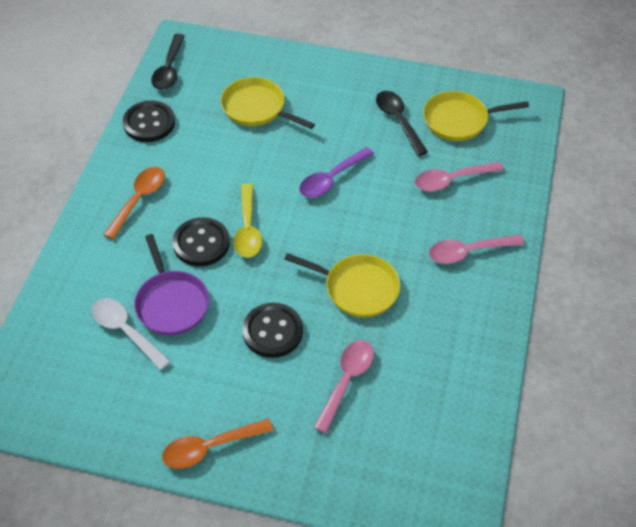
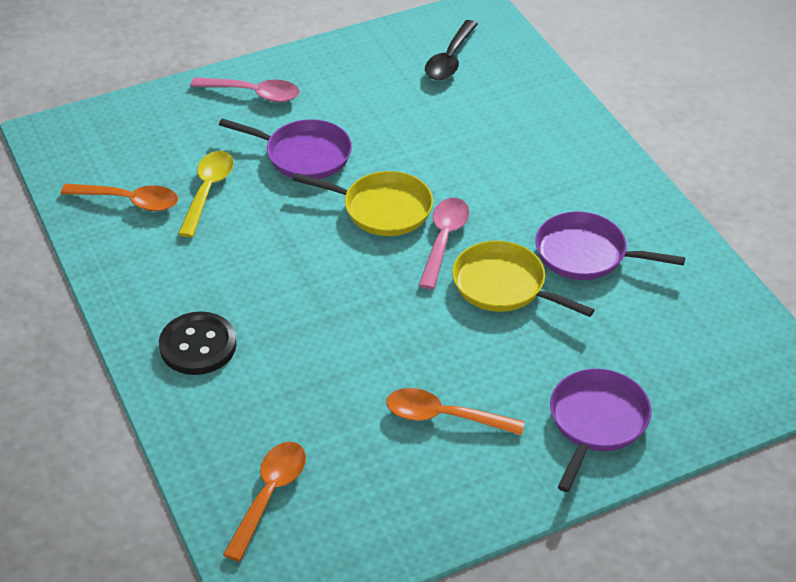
black button: [123,101,175,142] [172,217,230,266] [242,303,303,358] = 3 -> [159,312,237,375] = 1
black spoon: [151,34,185,90] [376,91,428,156] = 2 -> [425,20,478,80] = 1
orange spoon: [103,167,165,239] [162,418,274,469] = 2 -> [61,184,178,211] [223,442,306,561] [386,388,525,436] = 3
pink spoon: [313,340,374,433] [415,162,504,192] [429,235,525,264] = 3 -> [190,77,300,102] [419,198,470,289] = 2
purple pan: [134,234,209,335] = 1 -> [219,118,352,179] [535,212,685,280] [550,369,651,492] = 3
purple spoon: [299,147,374,198] = 1 -> none = 0
white spoon: [92,298,171,370] = 1 -> none = 0
yellow pan: [221,77,315,129] [284,253,401,317] [423,91,529,141] = 3 -> [293,171,433,236] [452,241,595,317] = 2

